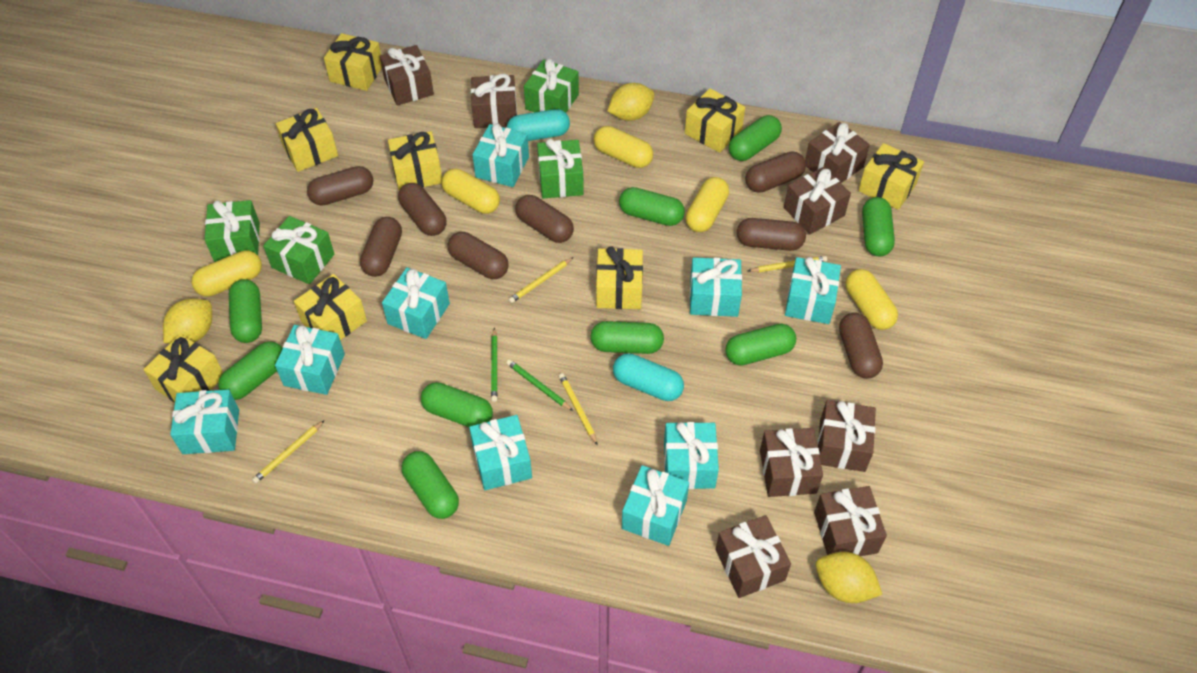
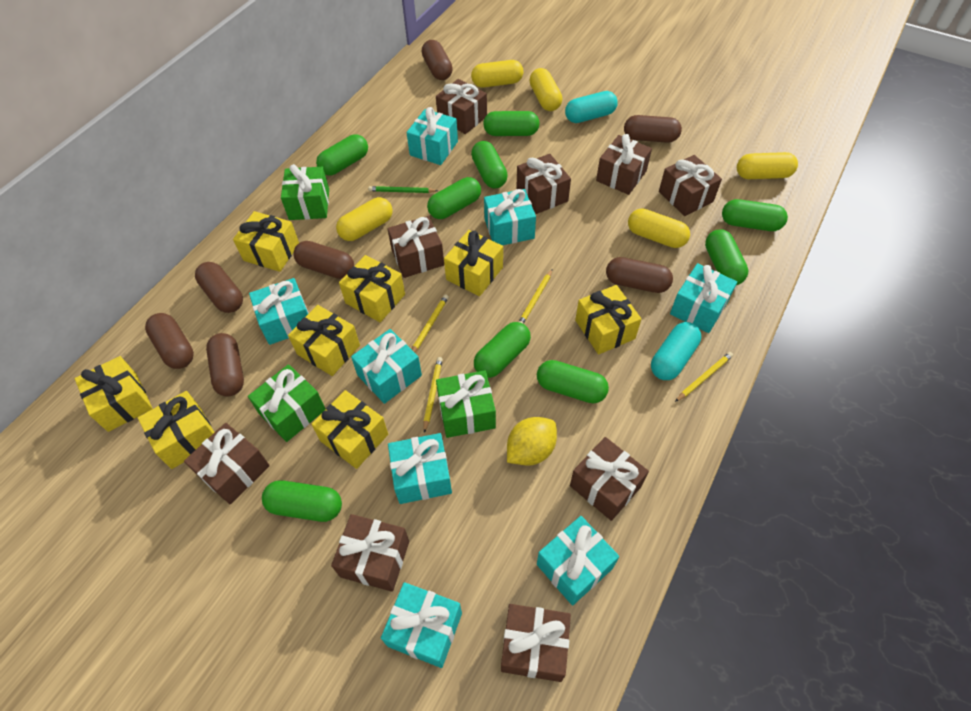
brown capsule: [307,166,373,206] [360,217,402,277] [398,183,447,236] [447,232,509,279] [515,195,574,243] [737,218,806,251] [745,152,806,193] [839,312,883,379] = 8 -> [145,313,194,369] [195,262,243,313] [206,333,244,397] [293,241,354,279] [422,40,453,80] [606,257,673,293] [624,115,682,143] = 7
brown gift: [380,45,434,106] [471,74,517,128] [716,515,791,598] [760,428,823,497] [784,167,851,234] [805,122,870,183] [814,486,887,556] [818,400,876,472] = 8 -> [184,423,270,505] [331,514,409,592] [387,216,444,278] [436,79,487,134] [501,604,571,682] [516,154,571,214] [570,437,649,521] [596,134,652,195] [659,155,722,216] = 9
green gift: [205,200,260,262] [263,216,334,284] [524,59,579,113] [537,139,584,199] = 4 -> [248,364,326,442] [281,164,329,220] [436,370,496,438] = 3
green pencil: [491,327,498,402] [506,359,573,411] = 2 -> [368,186,438,193] = 1
turquoise gift: [170,389,239,454] [275,325,345,395] [382,267,450,339] [469,415,532,490] [473,123,529,187] [622,465,689,546] [664,422,719,489] [689,258,742,317] [785,257,841,324] = 9 -> [249,278,309,345] [351,329,422,404] [381,582,462,668] [388,433,452,504] [407,107,458,165] [484,189,536,245] [537,516,619,606] [670,263,737,333] = 8
yellow lemon: [163,299,212,344] [608,83,654,121] [816,552,882,603] = 3 -> [507,417,557,466] = 1

